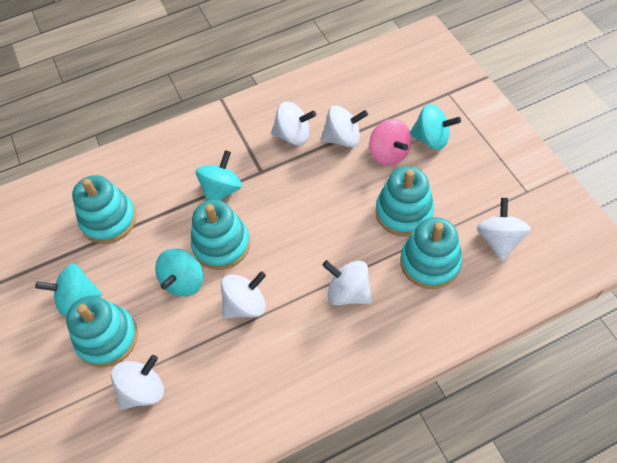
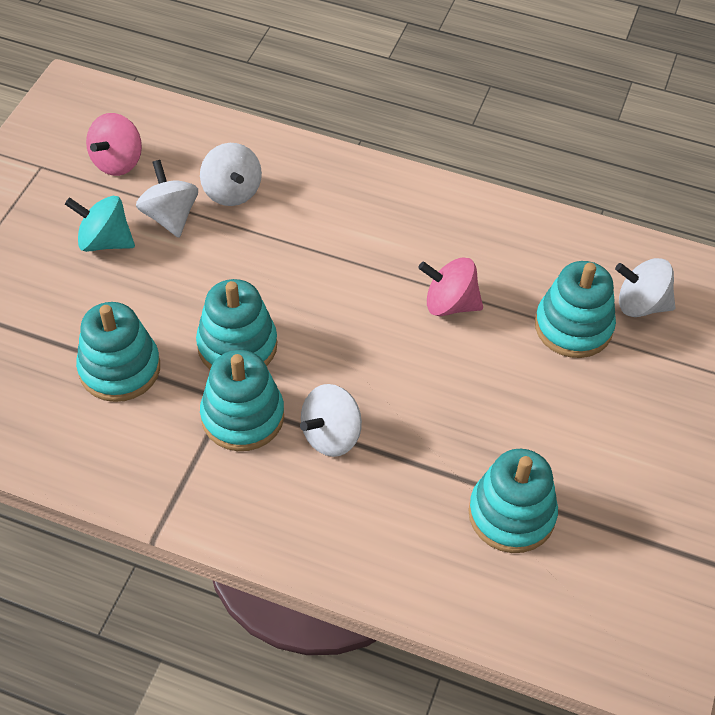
pink spinning top: [369,119,412,166] = 1 -> [86,113,142,176] [418,257,483,316] = 2
turquoise spinning top: [35,263,102,316] [155,248,203,296] [196,150,242,201] [410,104,461,150] = 4 -> [65,196,135,252] = 1
white spinning top: [111,355,164,410] [221,271,266,319] [271,102,316,145] [321,106,368,148] [322,260,372,305] [477,198,531,261] = 6 -> [136,160,198,238] [200,143,262,206] [300,384,362,457] [615,258,675,317] = 4

